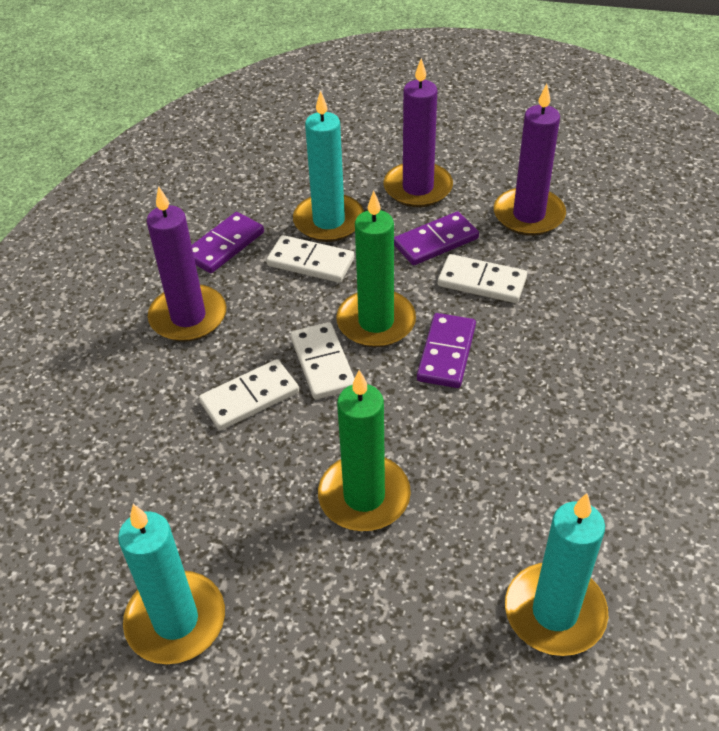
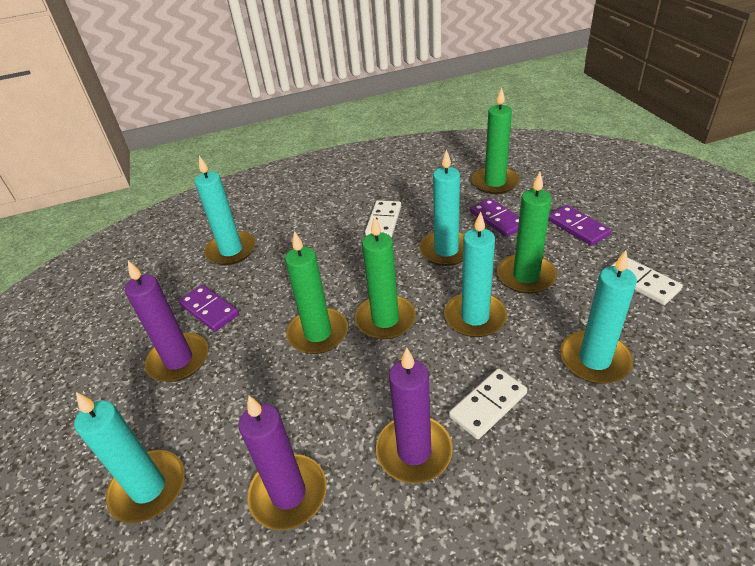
green candle: [318,370,411,531] [336,190,416,348] = 2 -> [285,231,348,354] [355,216,416,340] [471,88,520,194] [497,172,557,294] = 4
turquoise candle: [118,504,225,664] [293,90,364,242] [505,493,608,656] = 3 -> [74,392,185,523] [195,156,256,265] [419,149,465,266] [444,211,507,337] [560,250,637,384] = 5
white domino: [199,359,299,430] [266,235,354,283] [291,322,355,399] [438,254,527,303] = 4 -> [365,200,401,237] [449,368,528,439] [611,257,683,305] = 3

